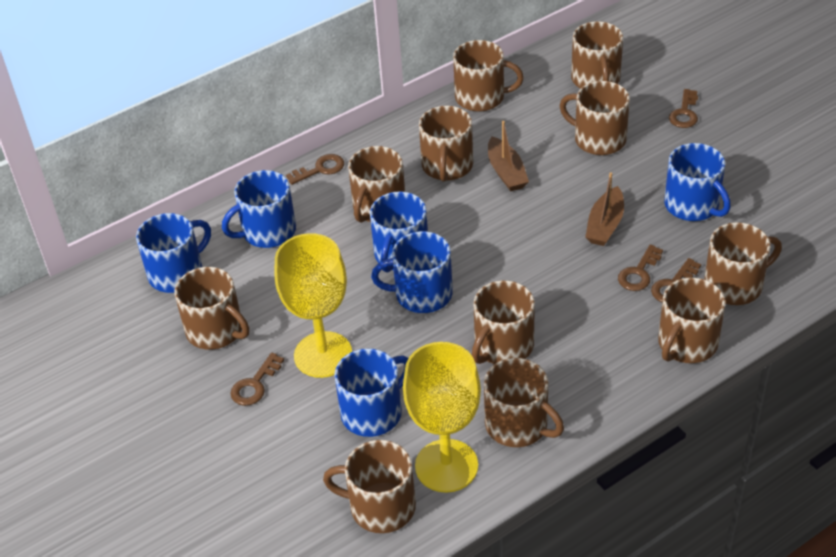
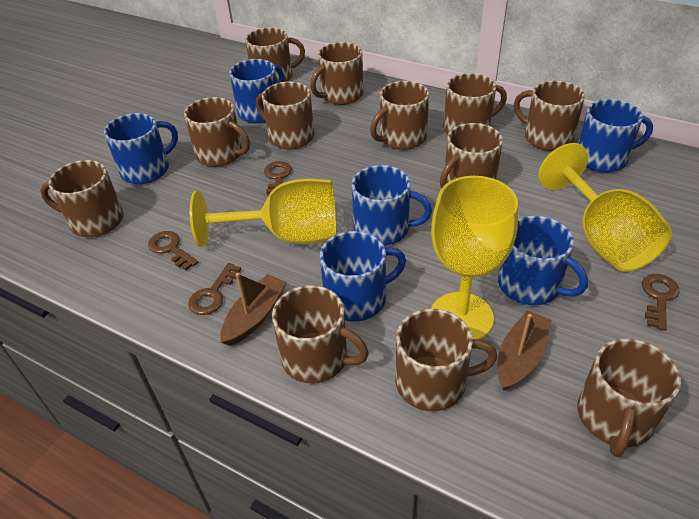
brown key: [230,352,284,406] [286,154,344,185] [618,244,663,291] [651,258,701,302] [669,89,698,128] = 5 -> [148,231,198,270] [188,263,241,315] [264,161,292,196] [642,274,679,331] = 4
brown mug: [174,267,249,350] [323,440,416,533] [348,146,405,223] [419,106,473,182] [453,40,524,112] [472,280,535,364] [484,358,564,447] [559,81,630,155] [571,21,623,89] [658,277,726,363] [704,222,782,305] = 11 -> [40,160,123,237] [184,97,250,167] [245,28,305,83] [256,82,314,149] [272,285,369,383] [310,42,363,105] [370,81,429,150] [396,309,497,411] [440,123,503,188] [443,73,507,134] [514,81,585,151] [577,338,681,457] = 12
yellow goblet: [274,233,352,378] [403,342,481,493] = 2 -> [190,179,336,247] [431,176,518,340] [538,143,672,272] = 3

